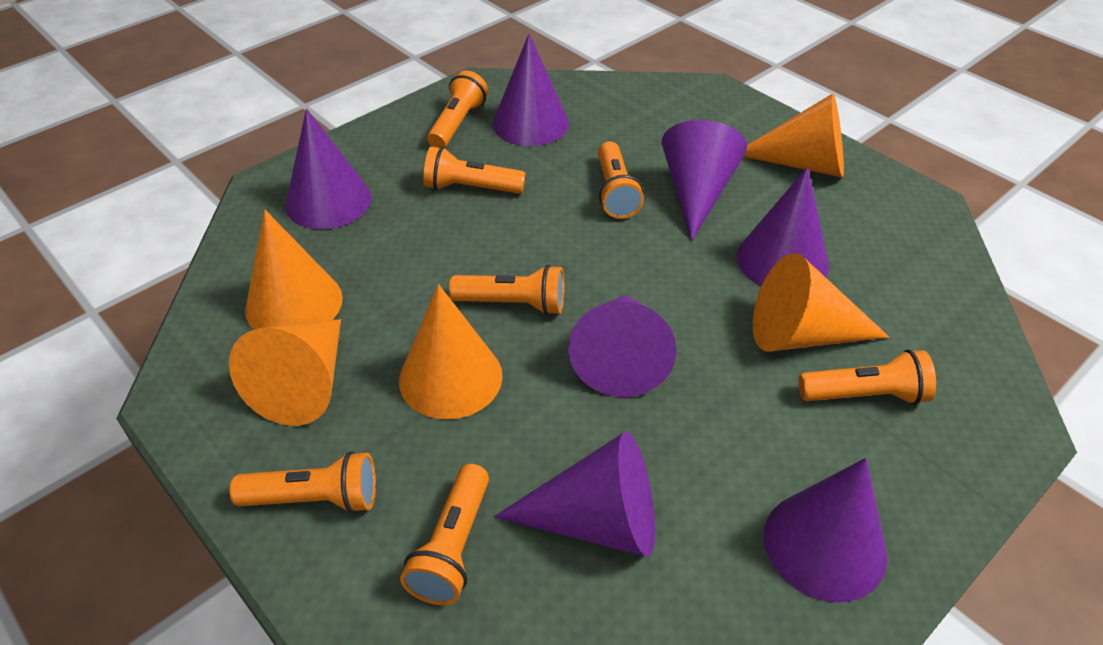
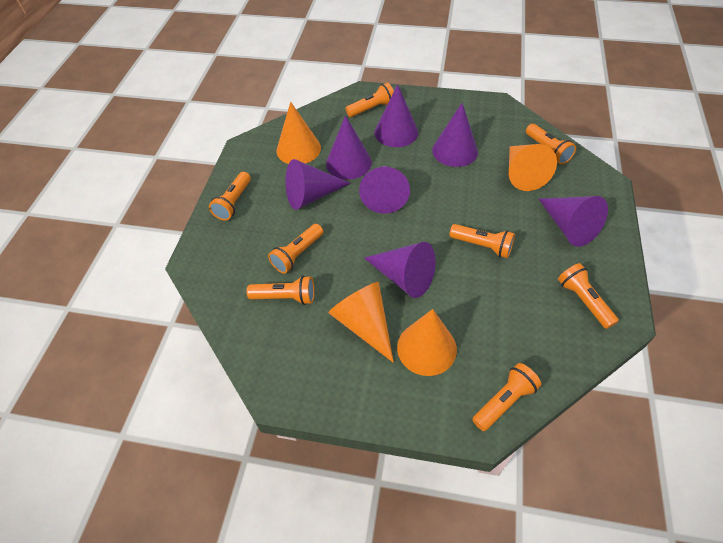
orange cone: [229,319,341,426] [245,210,343,330] [399,284,503,420] [744,93,844,178] [753,253,889,352] = 5 -> [276,102,321,164] [329,282,394,363] [397,309,457,376] [509,144,557,191] = 4
orange flashlight: [230,451,376,514] [400,464,489,605] [423,146,525,194] [427,71,488,148] [449,265,564,315] [598,141,644,219] [798,349,936,405] = 7 -> [209,172,251,220] [247,276,315,305] [268,224,323,274] [346,83,394,117] [450,224,515,258] [472,363,541,431] [526,124,576,165] [558,263,619,329] = 8

